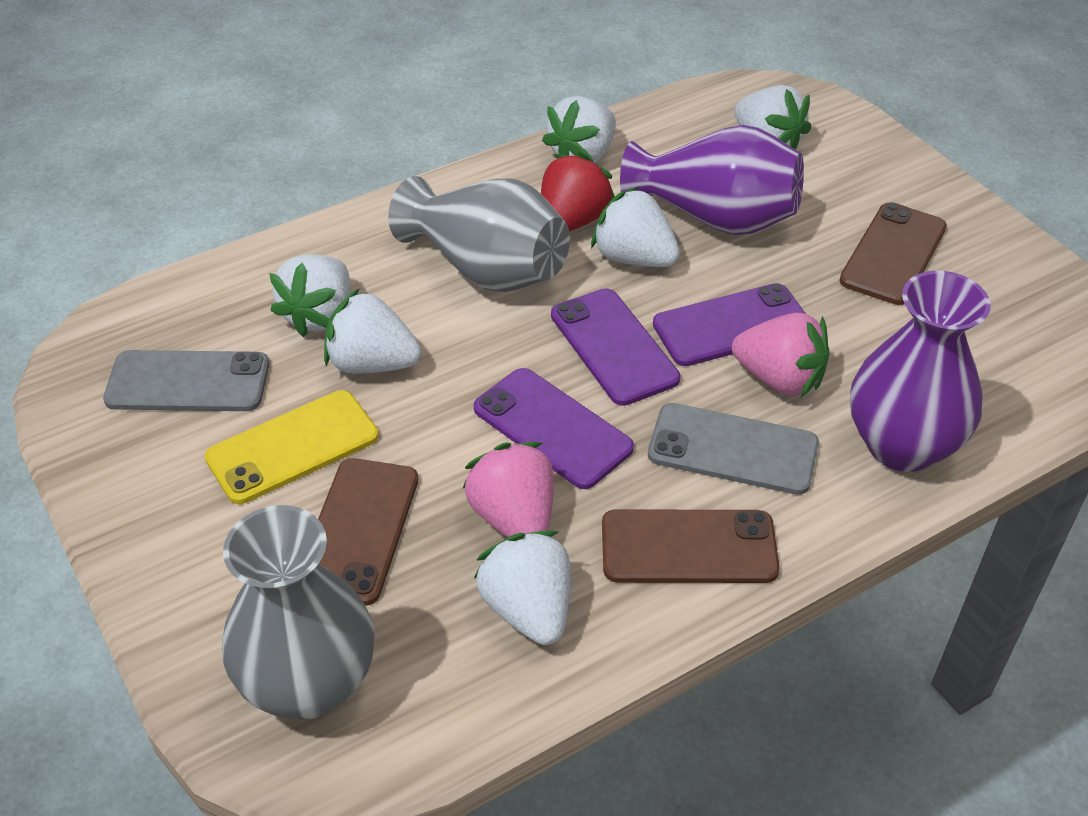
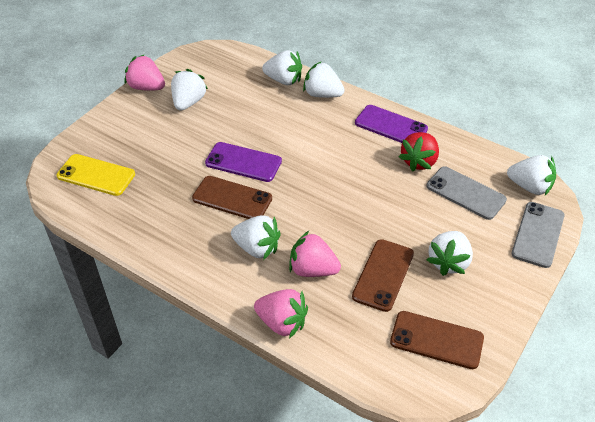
grey vase: [222,505,375,719] [388,176,570,292] = 2 -> none = 0
pink strawberry: [463,442,554,537] [732,312,830,398] = 2 -> [125,54,165,91] [254,289,308,339] [289,231,341,277] = 3
purple phone: [474,368,634,489] [551,288,680,406] [653,283,806,366] = 3 -> [205,142,282,182] [355,105,428,143] = 2
purple vase: [620,125,804,235] [850,271,991,472] = 2 -> none = 0

